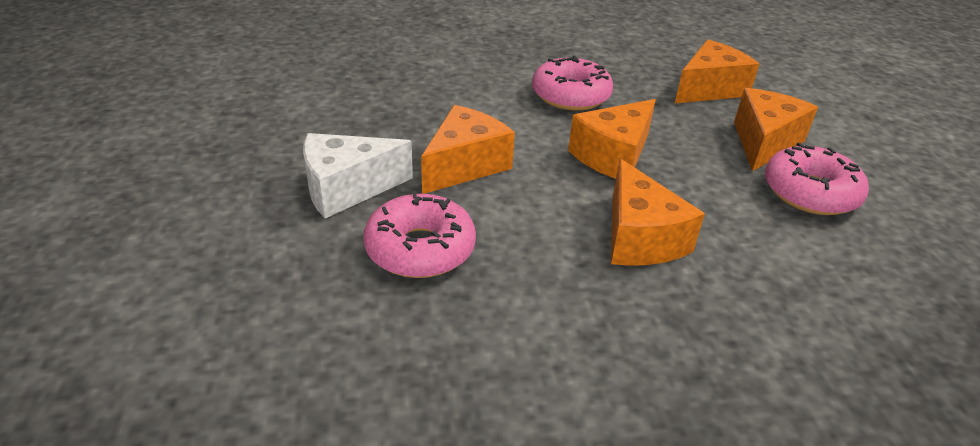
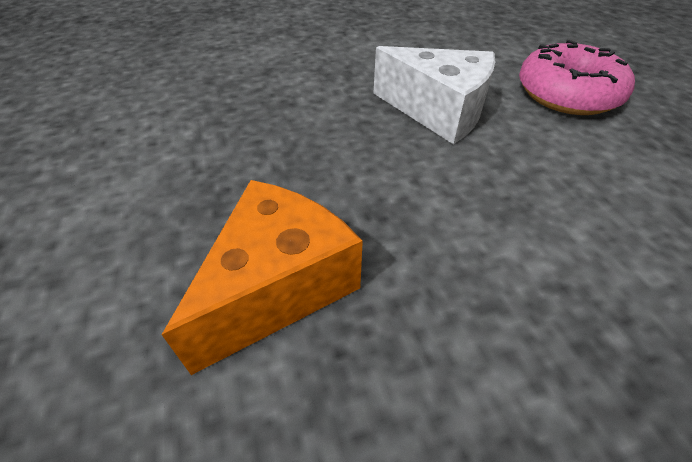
orange cheese: [421,105,515,194] [568,99,656,179] [611,159,705,266] [675,40,759,103] [734,88,818,171] = 5 -> [162,180,363,375] = 1
pink donut: [363,191,476,278] [532,56,613,111] [765,142,869,215] = 3 -> [519,40,635,115] = 1

